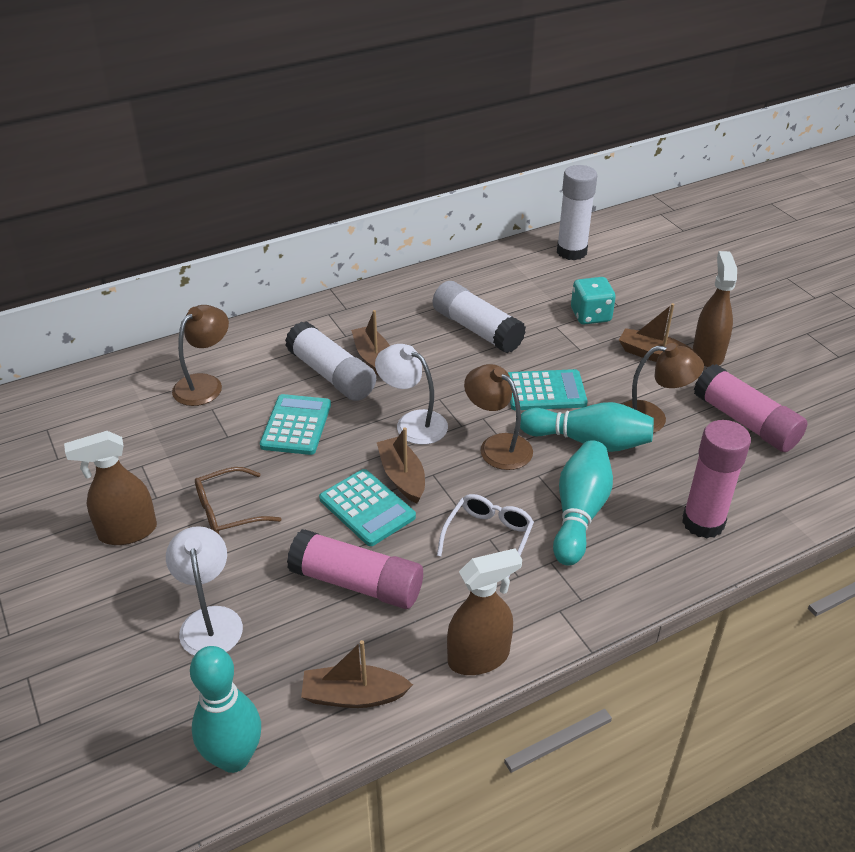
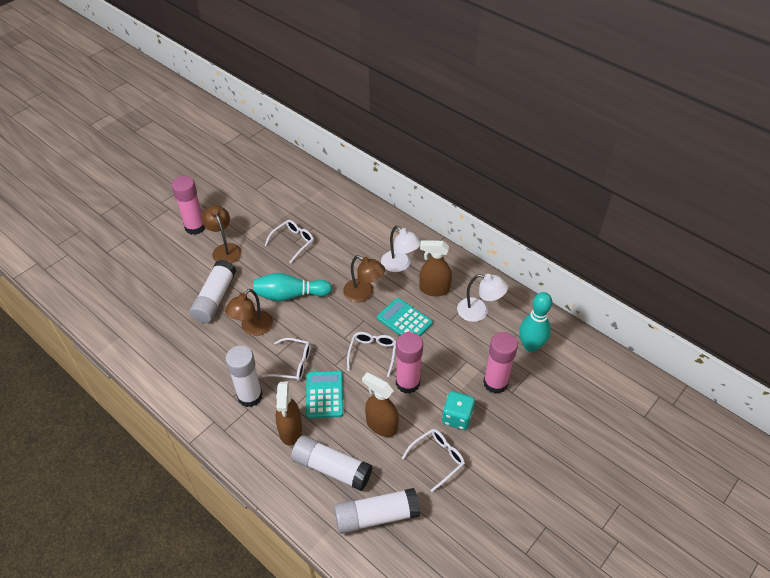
brown boat: [301,640,413,708] [351,310,390,376] [377,427,425,504] [619,303,698,362] = 4 -> none = 0
brown glasses: [195,467,281,534] = 1 -> none = 0
turquoise bowling pin: [190,646,261,773] [520,402,654,452] [553,440,613,566] = 3 -> [253,273,332,301] [519,292,552,352] = 2
turquoise calculator: [260,394,331,455] [319,469,416,546] [508,369,587,410] = 3 -> [306,371,343,419] [377,298,433,336] = 2
white glasses: [437,494,534,578] = 1 -> [262,338,311,381] [264,220,314,263] [347,332,396,377] [402,429,465,492] = 4
white glue stick: [285,321,376,401] [433,281,526,353] [557,165,597,260] = 3 -> [189,260,236,323] [225,346,263,407] [291,435,373,491] [334,488,420,534] = 4

